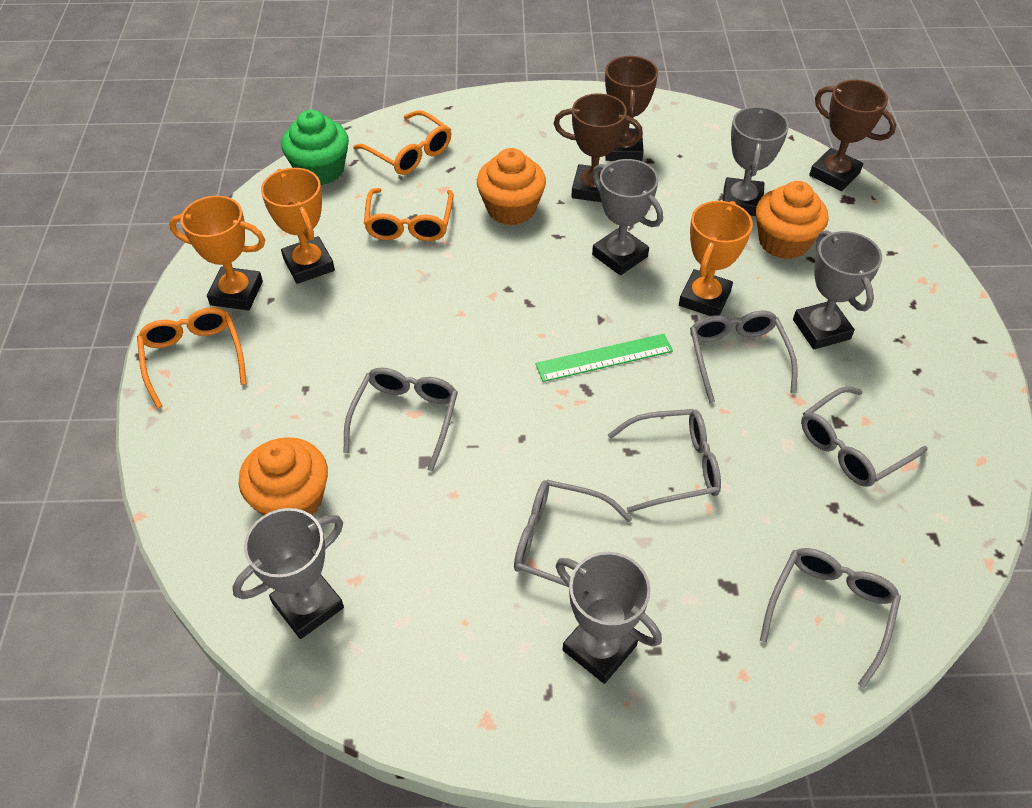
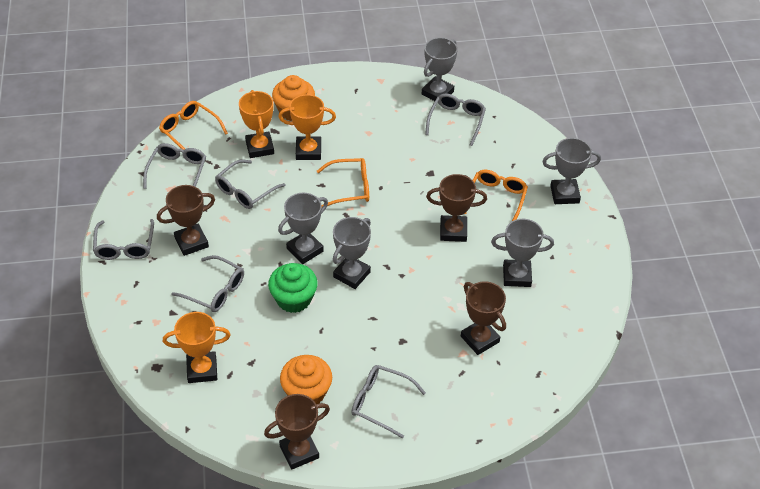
brown trophy: [554,93,643,202] [605,56,658,161] [809,80,896,191] = 3 -> [157,185,215,256] [264,394,330,469] [426,174,487,242] [461,281,506,355] = 4
green ruler: [536,334,673,382] = 1 -> none = 0
orange cupcake: [239,437,328,516] [477,148,546,225] [756,181,828,259] = 3 -> [272,75,315,121] [280,355,332,404] = 2

